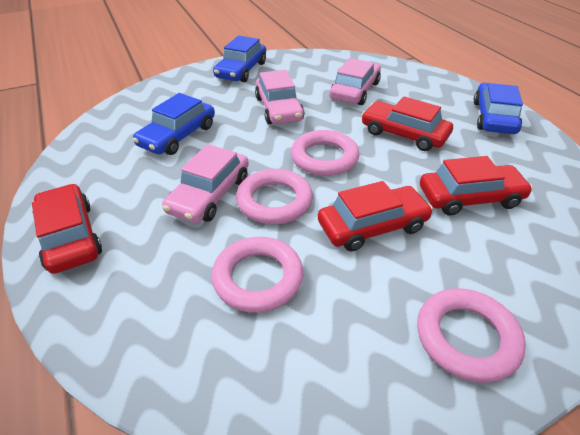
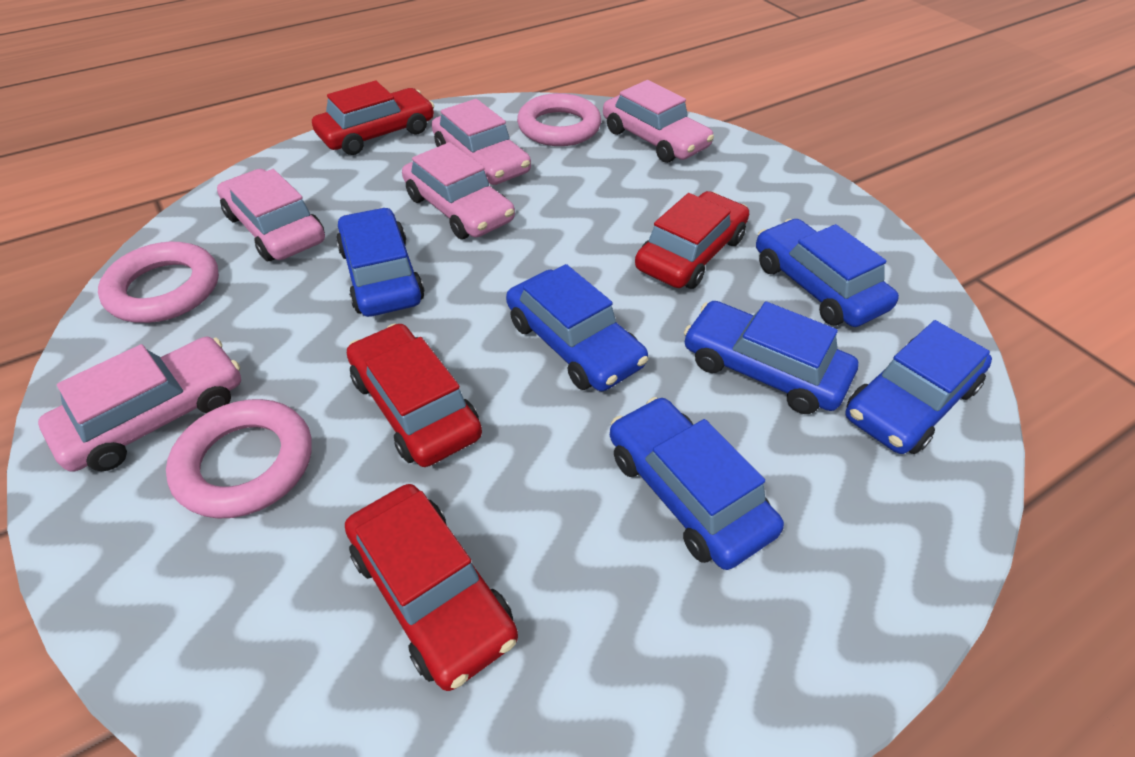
blue car: [133,93,215,155] [213,36,266,82] [474,83,523,134] = 3 -> [336,208,424,317] [506,264,648,391] [610,397,784,570] [684,301,858,414] [756,219,899,327] [845,320,992,454] = 6
pink car: [162,144,249,223] [255,70,304,125] [329,58,381,105] = 3 -> [38,337,241,472] [217,169,325,261] [402,142,515,239] [432,99,531,185] [603,80,714,163] = 5
pink ring: [211,237,303,313] [236,169,313,224] [291,130,359,176] [417,288,526,383] = 4 -> [98,242,219,323] [166,399,312,518] [517,93,601,146] = 3

